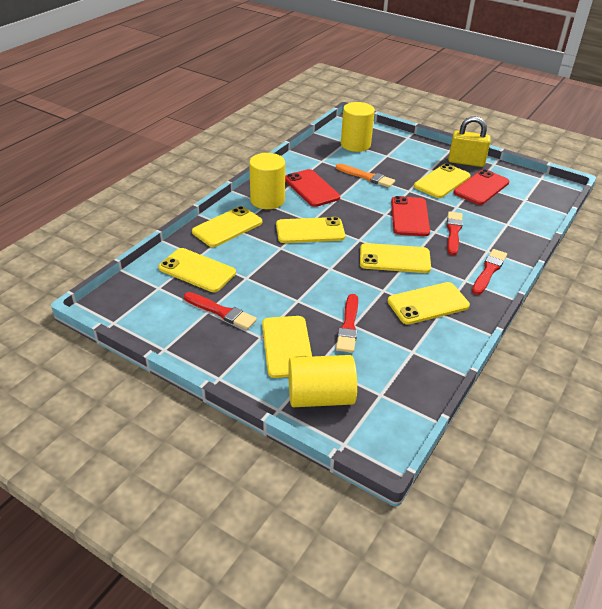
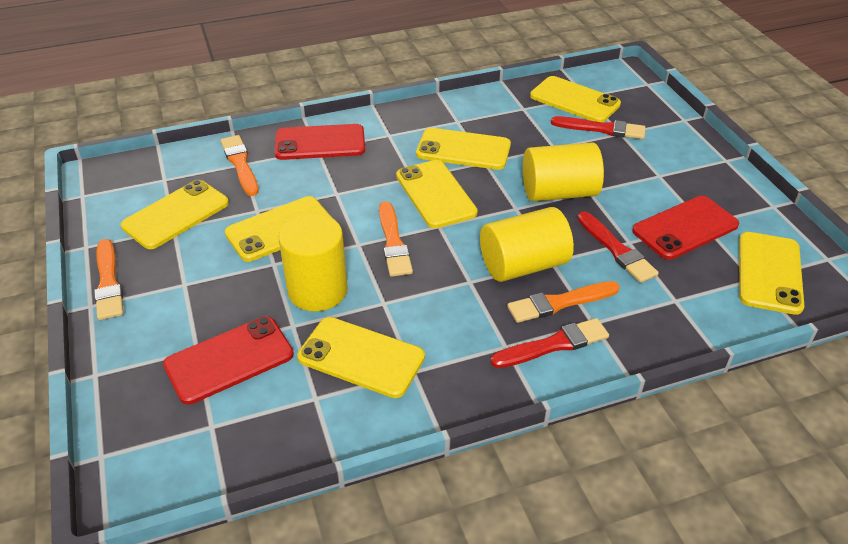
orange brush: [336,164,395,187] = 1 -> [94,239,124,320] [221,135,259,196] [379,201,413,277] [507,281,620,323] = 4
red brush: [184,292,257,330] [336,294,358,353] [446,211,463,255] [472,249,507,295] = 4 -> [490,318,609,368] [551,116,646,139] [578,211,659,283] = 3
yellow padlock: [448,116,491,167] = 1 -> none = 0

